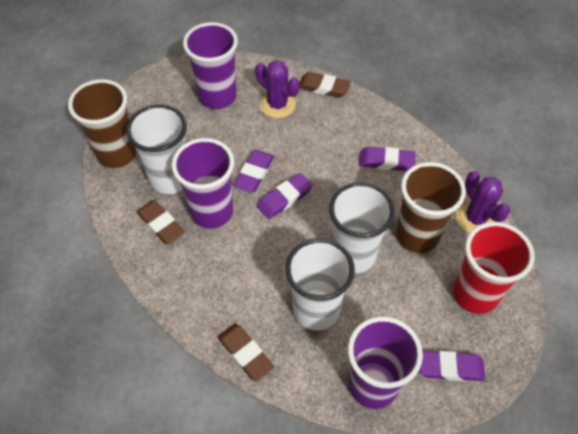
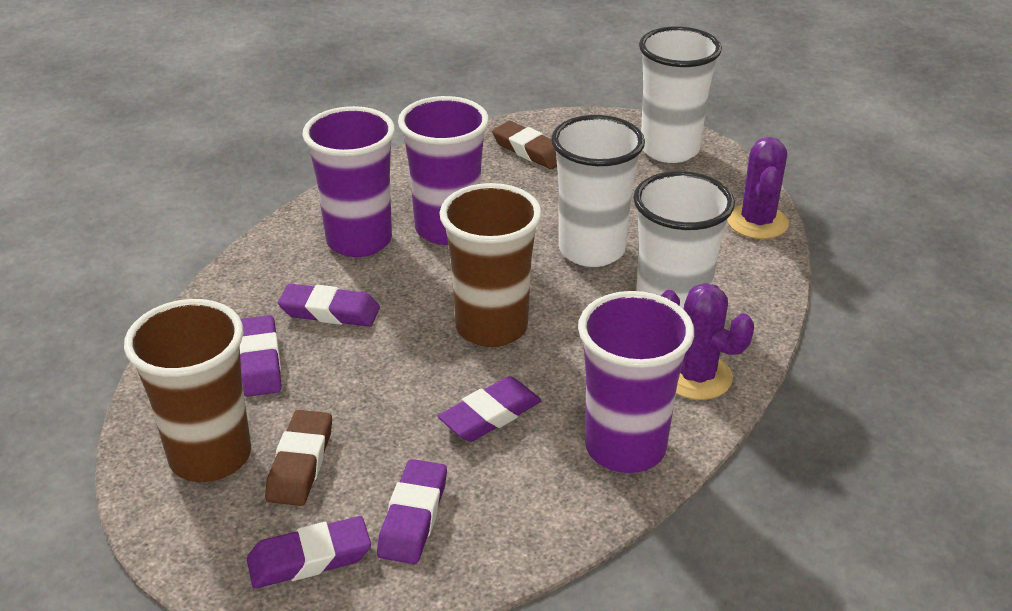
brown eraser: [137,200,185,244] [218,324,274,382] [299,72,351,98] = 3 -> [265,410,332,506] [492,121,557,169] = 2
purple eraser: [234,150,274,192] [257,173,313,219] [359,147,416,171] [420,351,485,381] = 4 -> [240,315,281,397] [247,516,371,589] [278,284,380,327] [377,459,447,564] [438,376,542,442] = 5
red cup: [453,222,535,314] = 1 -> none = 0

